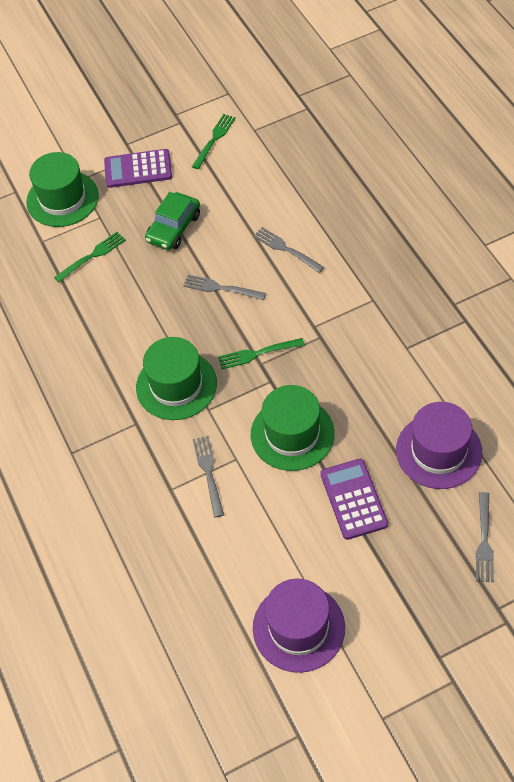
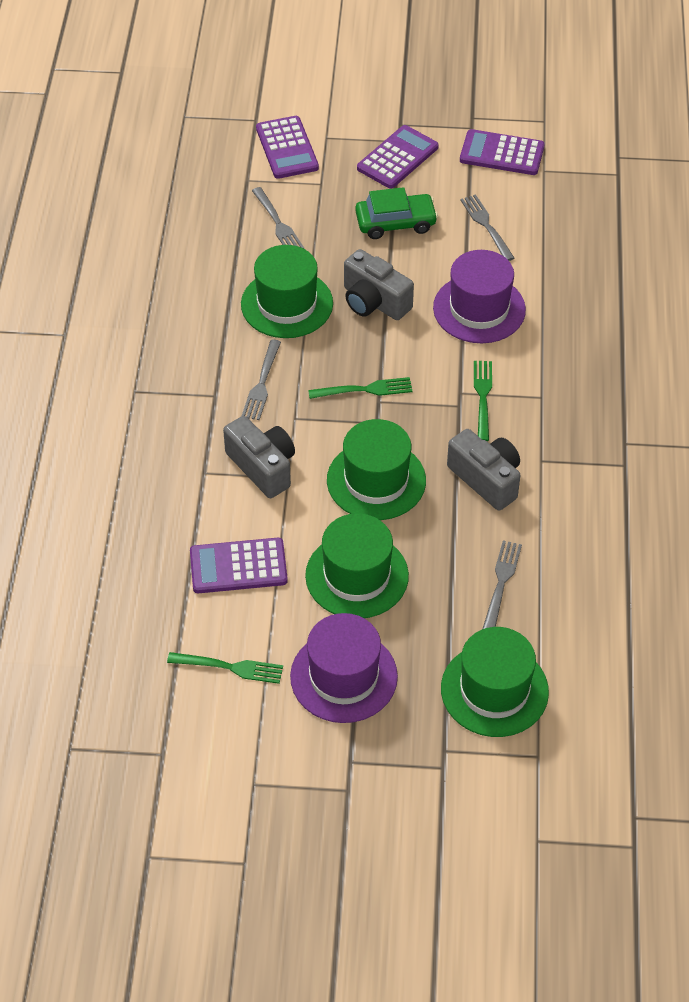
green hat: [26,152,99,227] [136,337,217,420] [251,385,335,471] = 3 -> [241,245,333,338] [305,513,409,618] [327,419,426,520] [441,627,549,737] = 4
grey camera: none = 0 -> [223,416,295,498] [344,249,414,320] [447,429,520,511] = 3
purple calculator: [104,149,172,188] [320,459,388,540] = 2 -> [190,538,288,593] [256,116,319,179] [357,125,439,189] [460,129,545,175] = 4

